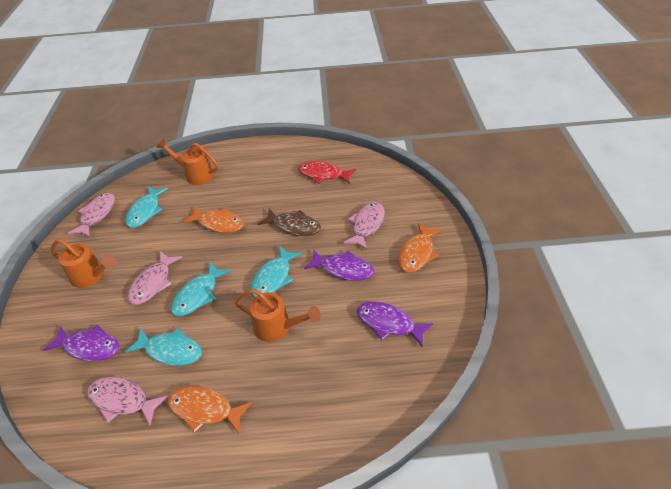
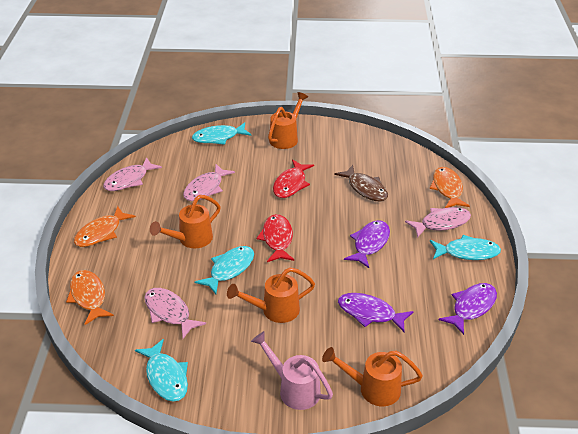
orange watering can: [51,239,117,288] [156,139,219,185] [235,289,321,342] = 3 -> [150,195,221,248] [227,267,315,323] [268,92,308,149] [322,347,423,406] = 4
pink watering can: none = 0 -> [251,331,333,410] = 1
red fish: [298,161,356,184] = 1 -> [257,214,294,262] [273,159,314,198] = 2

